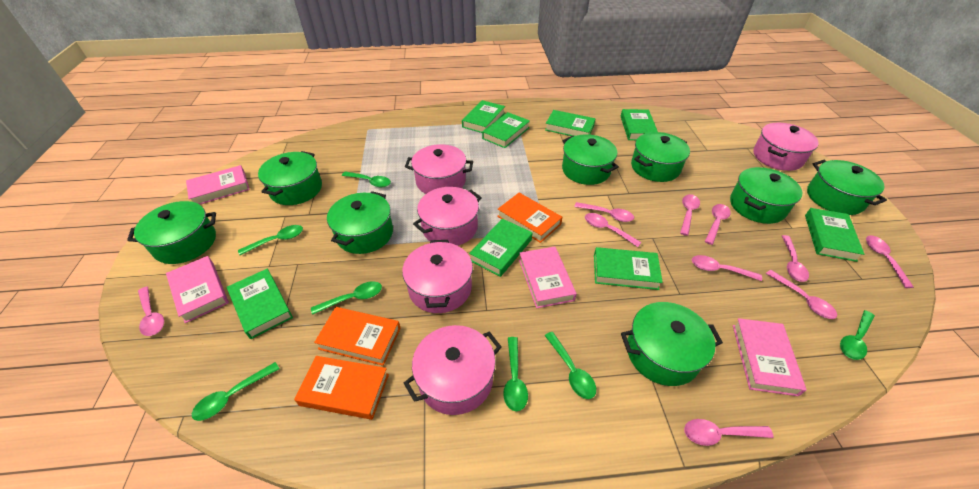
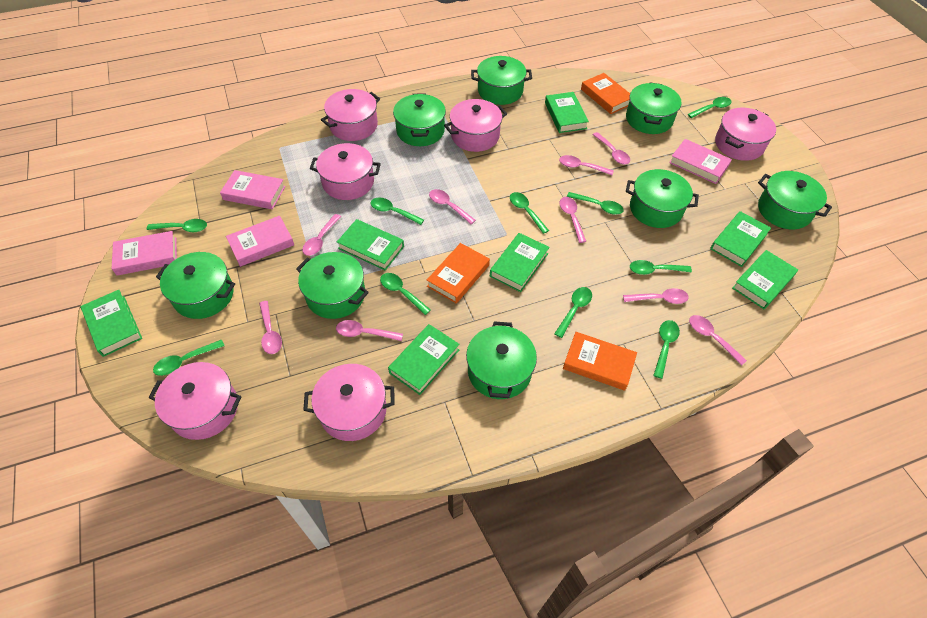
green book: [227,269,293,339] [462,100,505,133] [469,219,532,277] [482,112,530,148] [545,110,596,136] [594,247,663,290] [621,109,658,140] [805,208,864,262] = 8 -> [81,290,142,357] [337,219,404,270] [388,324,460,395] [490,233,550,292] [545,92,589,133] [710,211,771,267] [732,250,798,309] = 7
green spoon: [192,362,280,421] [238,225,303,255] [311,281,382,315] [342,171,391,187] [503,337,528,411] [545,332,596,399] [840,310,875,360] = 7 -> [147,219,207,232] [153,339,224,376] [370,198,424,225] [380,273,431,315] [510,192,549,234] [554,287,592,338] [567,192,624,215] [630,260,692,275] [653,320,680,379] [688,97,731,118] = 10
pink pot: [402,240,473,313] [404,325,502,415] [405,144,473,194] [413,187,482,246] [753,122,819,171] = 5 -> [149,362,241,440] [303,364,395,441] [310,143,381,200] [321,89,380,141] [444,99,507,152] [715,108,776,161] = 6
pink spoon: [138,287,164,336] [574,202,634,222] [585,213,642,247] [680,194,700,236] [684,419,774,446] [692,255,762,281] [705,204,731,245] [766,270,837,319] [782,235,809,282] [866,235,914,288] = 10 -> [259,301,282,354] [302,214,341,256] [336,320,403,341] [429,189,476,224] [559,155,614,175] [559,197,586,243] [592,132,630,164] [623,288,689,304] [689,315,747,366] = 9

